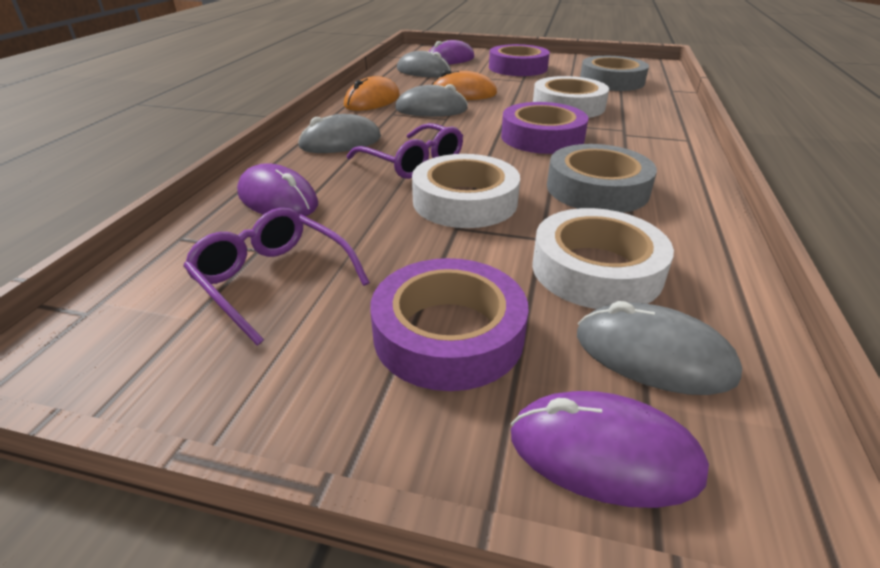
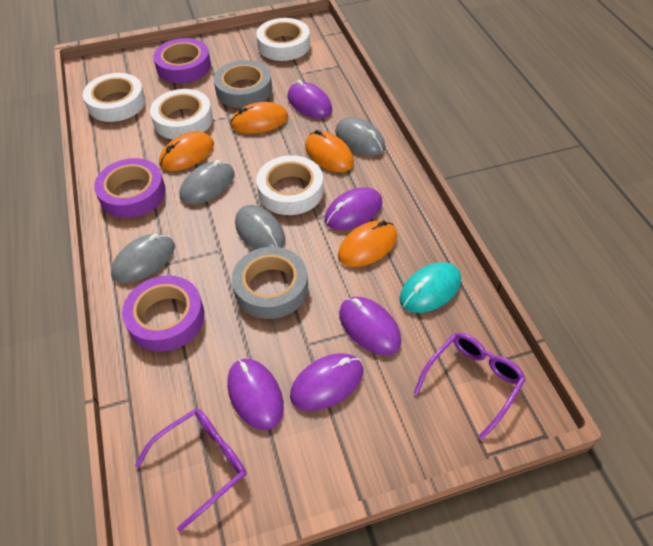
orange mouse: [344,76,400,111] [432,70,497,100] = 2 -> [159,132,214,171] [230,102,288,134] [305,130,354,172] [338,220,397,267] = 4
purple mouse: [237,163,318,216] [428,40,475,65] [511,391,709,508] = 3 -> [227,359,284,430] [288,80,332,119] [290,353,363,411] [324,187,382,230] [339,297,401,355] = 5
turquoise mouse: none = 0 -> [399,262,461,313] = 1
white tape: [412,154,520,228] [532,208,674,309] [533,76,609,118] = 3 -> [83,73,146,122] [150,89,213,139] [256,18,310,61] [256,155,324,215] = 4

